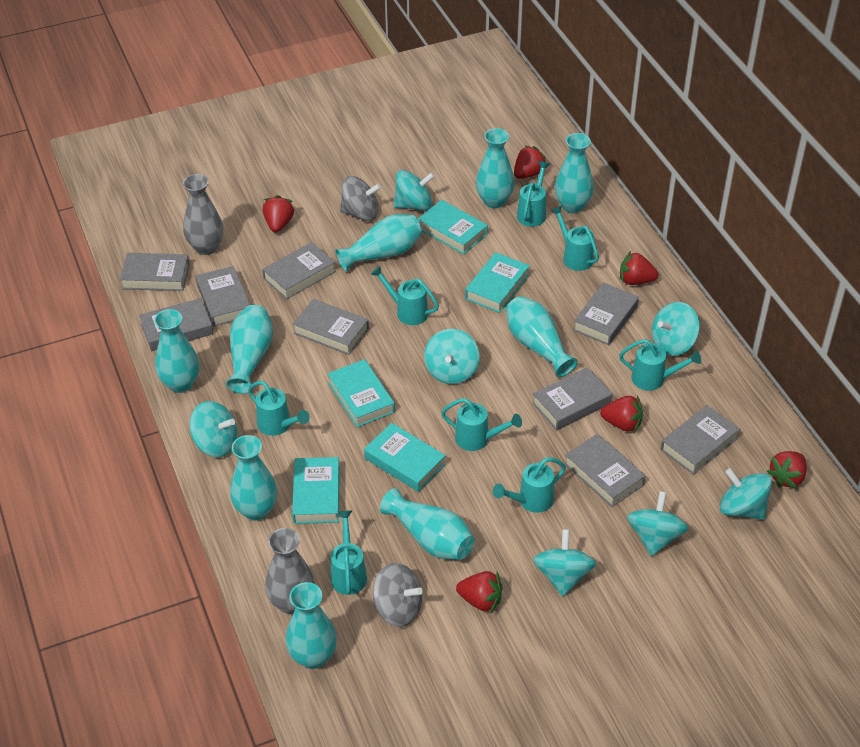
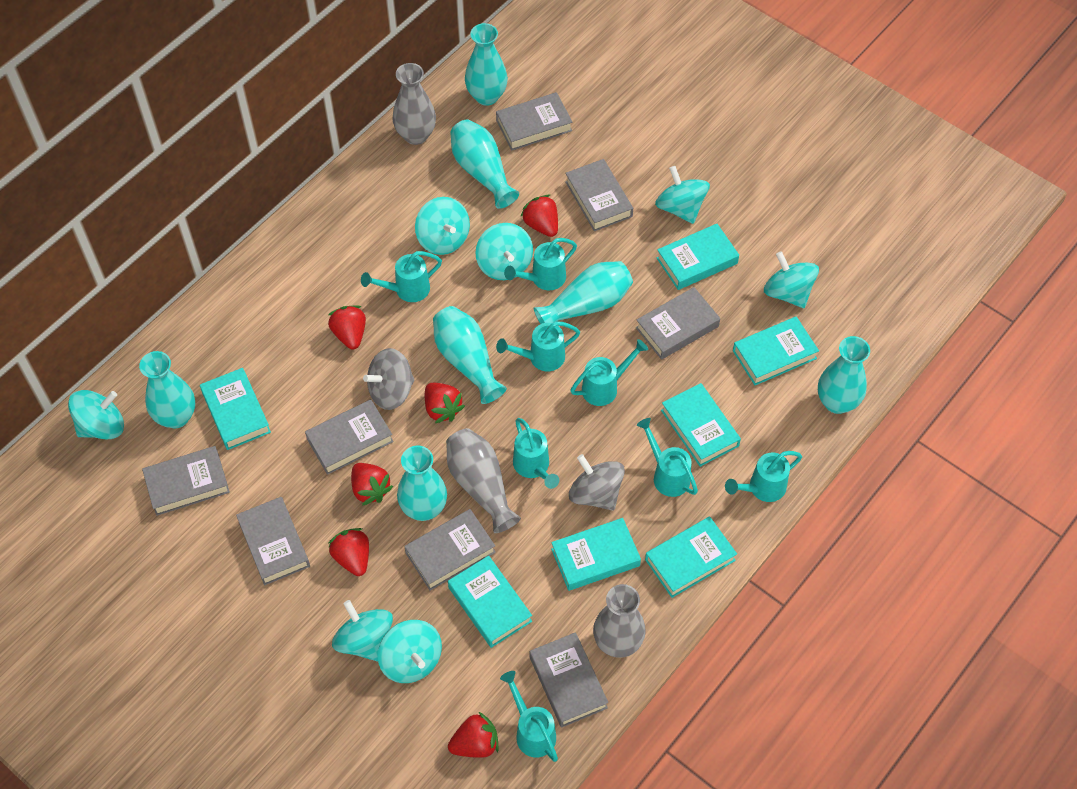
grey book: [120,253,190,291] [139,298,213,352] [196,266,250,327] [262,242,336,300] [293,299,369,355] [532,367,612,430] [564,434,645,507] [573,282,639,345] [661,405,740,475] = 9 -> [142,446,230,516] [236,497,310,585] [305,399,394,475] [404,509,496,591] [496,92,573,151] [530,632,608,728] [565,159,633,231] [636,287,720,360] = 8
grey vase: [183,174,223,255] [265,528,315,614] = 2 -> [392,63,436,145] [446,428,521,533] [593,584,646,658] = 3
turquoise book: [292,457,340,524] [327,359,395,427] [364,423,446,492] [418,200,488,255] [465,252,530,313] = 5 -> [200,368,271,450] [448,556,532,648] [551,518,641,591] [645,516,737,598] [657,224,739,290] [661,383,741,467] [733,316,819,385] = 7
turquoise vase: [154,309,199,393] [226,305,273,394] [230,435,277,521] [286,582,337,669] [335,214,422,272] [380,488,475,560] [476,128,515,208] [506,296,578,377] [555,133,594,213] = 9 -> [139,351,195,428] [397,445,447,521] [433,306,507,404] [450,119,519,209] [465,23,508,106] [534,261,633,324] [818,336,870,414] = 7

